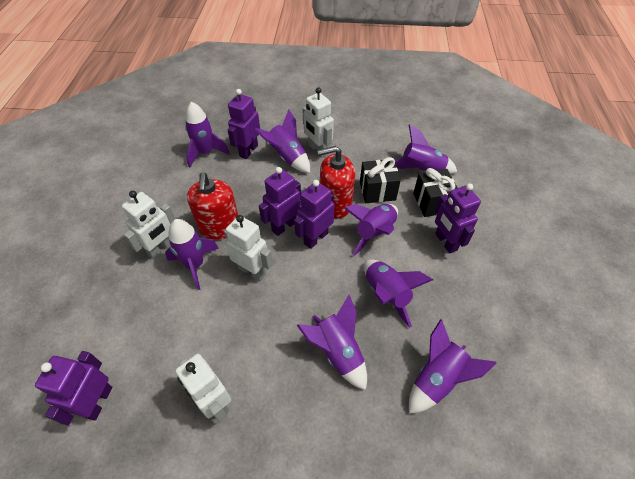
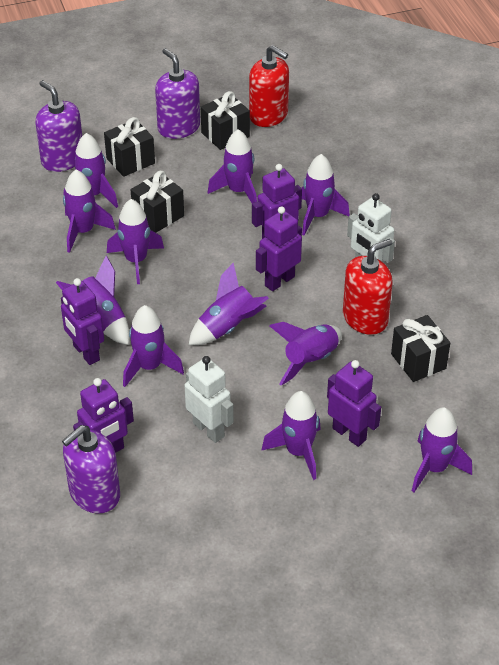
black gift: [360,157,401,203] [413,168,458,217] = 2 -> [104,117,155,177] [131,171,184,233] [201,91,250,150] [391,315,450,382] = 4
purple rocket: [165,219,219,290] [185,102,230,167] [254,110,310,173] [297,295,367,390] [344,204,398,256] [364,259,433,328] [395,124,457,174] [409,319,497,414] = 8 -> [56,255,130,345] [63,170,116,253] [64,133,118,208] [107,199,164,284] [123,305,184,387] [189,263,269,345] [208,129,257,203] [262,391,321,480] [270,322,342,386] [302,154,350,236] [412,407,472,492] = 11
purple soap dispenser: none = 0 -> [35,80,82,172] [62,425,120,513] [155,48,200,139] = 3
white robot: [122,191,175,260] [175,354,231,422] [224,215,273,281] [302,87,334,157] = 4 -> [184,356,234,443] [347,193,395,265] = 2

